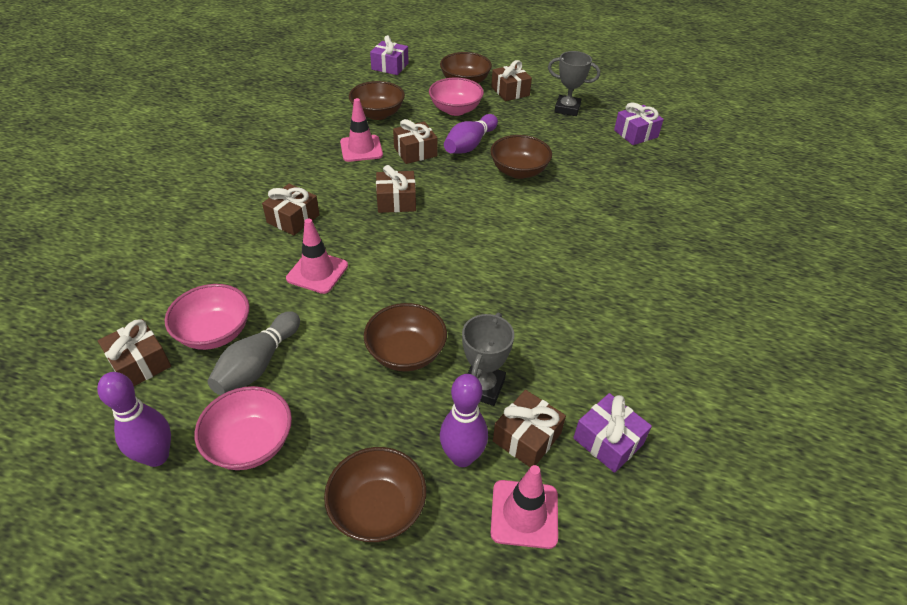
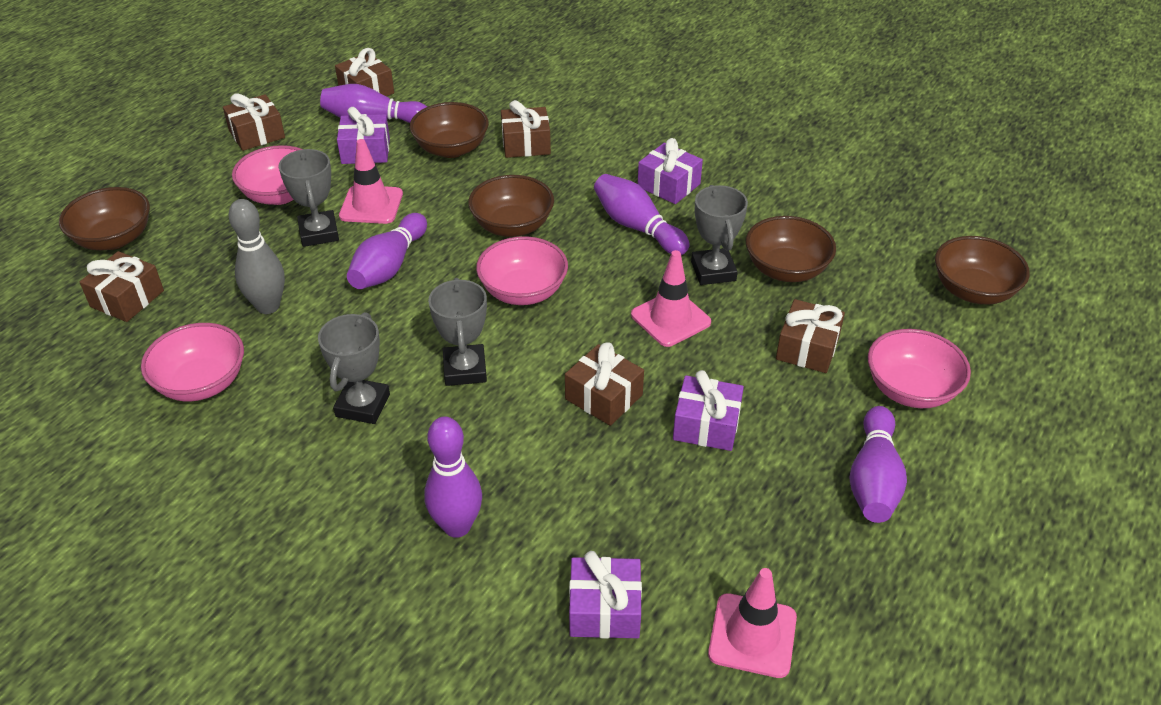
grey trophy: [462,313,514,406] [548,51,600,116] = 2 -> [279,149,339,247] [318,312,390,424] [428,278,487,386] [691,185,748,285] = 4
pink bowl: [165,284,250,350] [194,386,292,470] [429,77,484,116] = 3 -> [141,323,244,401] [232,145,302,205] [476,236,568,305] [868,329,971,408] = 4
purple bowling pin: [97,372,171,467] [440,374,488,467] [444,114,498,154] = 3 -> [320,84,427,123] [347,213,427,289] [424,417,482,538] [594,174,689,255] [850,406,907,523] = 5
purple gift: [370,35,409,75] [573,393,652,473] [614,103,664,145] = 3 -> [337,107,390,164] [569,551,642,638] [638,138,703,204] [673,370,744,451] = 4

